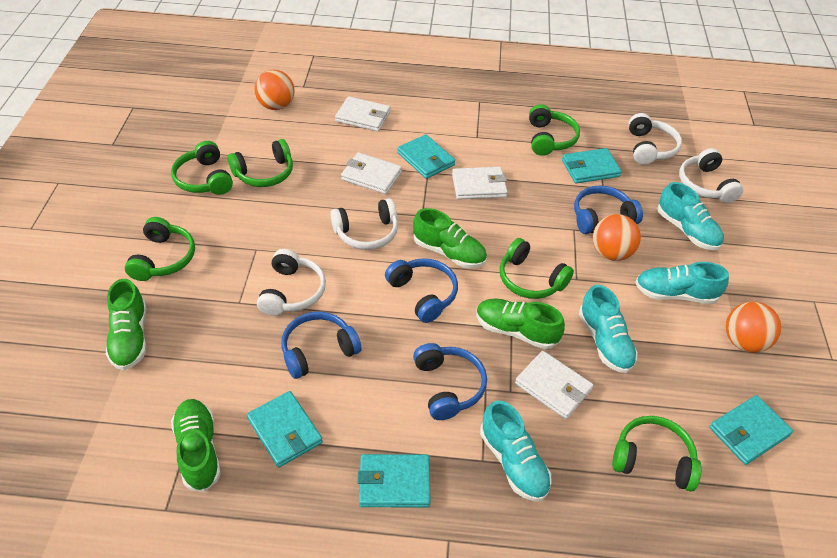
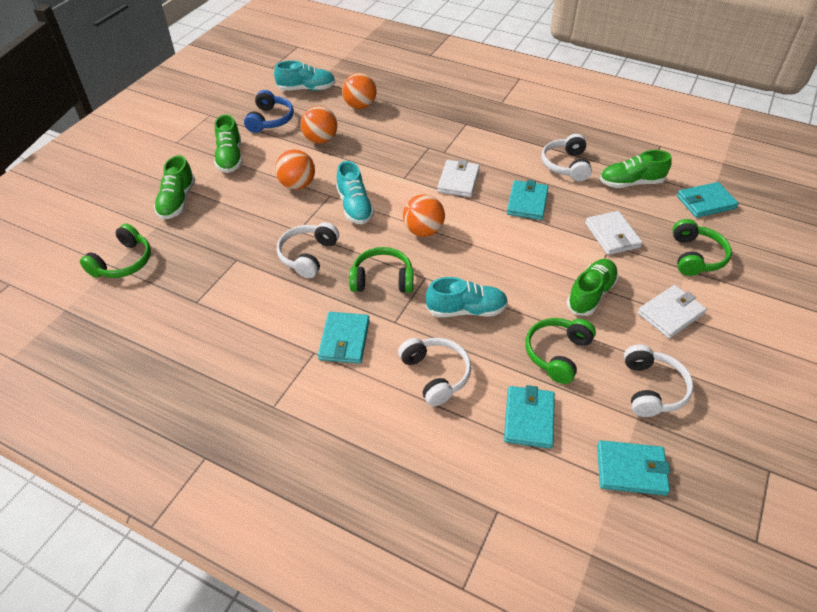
blue headphones: [281,312,361,379] [385,258,458,323] [413,343,487,420] [574,186,643,234] = 4 -> [244,90,294,133] = 1
green headphones: [125,217,195,281] [171,141,233,195] [228,139,293,187] [500,238,574,299] [529,104,580,156] [612,416,702,492] = 6 -> [80,224,151,278] [349,247,413,293] [525,318,596,384] [672,219,732,276] = 4
orange ball: [254,69,295,110] [593,214,641,261] [726,301,781,353] = 3 -> [275,149,315,190] [300,106,337,143] [342,73,377,109] [403,194,445,237] = 4
turquoise shoe: [480,401,552,501] [579,285,638,373] [635,262,729,304] [657,182,724,250] = 4 -> [274,60,336,91] [336,161,374,224] [426,277,508,317] = 3
white wallet: [335,96,390,132] [341,152,402,194] [452,167,508,200] [515,351,594,419] = 4 -> [437,159,480,197] [585,211,643,255] [638,285,707,338] = 3

